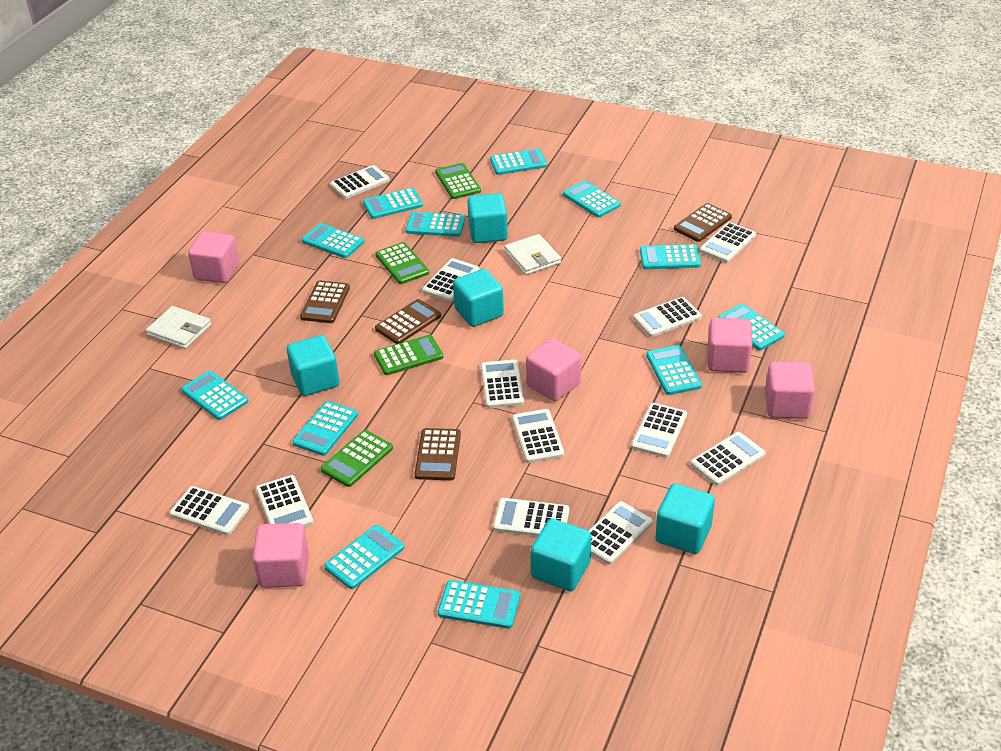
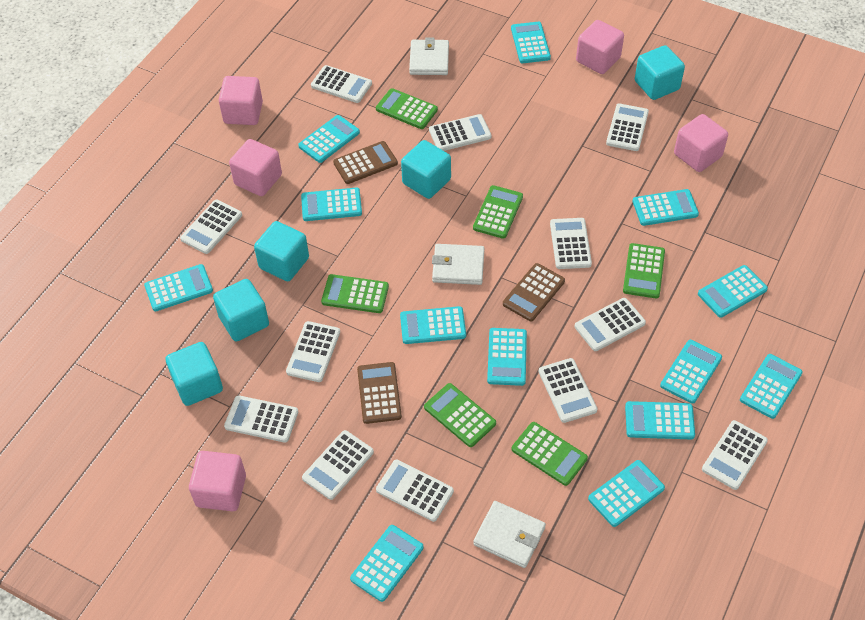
brown calculator: [300,280,350,323] [375,299,441,344] [415,428,461,480] [674,203,732,242] = 4 -> [333,141,398,184] [357,362,402,424] [503,263,565,322] = 3
green calculator: [321,430,393,487] [374,335,443,375] [375,242,429,284] [435,163,481,199] = 4 -> [321,274,389,313] [376,88,438,129] [424,383,496,447] [473,185,523,239] [512,422,588,486] [623,243,665,298] = 6
turquoise calculator: [181,371,248,420] [292,401,358,456] [302,223,364,258] [324,525,404,589] [363,188,423,219] [406,212,465,237] [438,580,520,629] [490,149,547,175] [563,181,621,218] [640,244,701,269] [646,345,702,395] [718,304,785,350] = 12 -> [144,264,213,311] [298,115,360,163] [301,187,362,221] [350,525,424,602] [400,306,466,344] [487,328,527,386] [511,22,551,63] [588,460,665,527] [625,401,695,439] [633,189,699,226] [660,340,722,404] [698,265,768,318] [740,354,803,419] = 13
white wallet: [146,306,211,349] [504,234,561,275] = 2 -> [409,37,449,75] [432,244,484,285] [473,501,546,568] = 3

